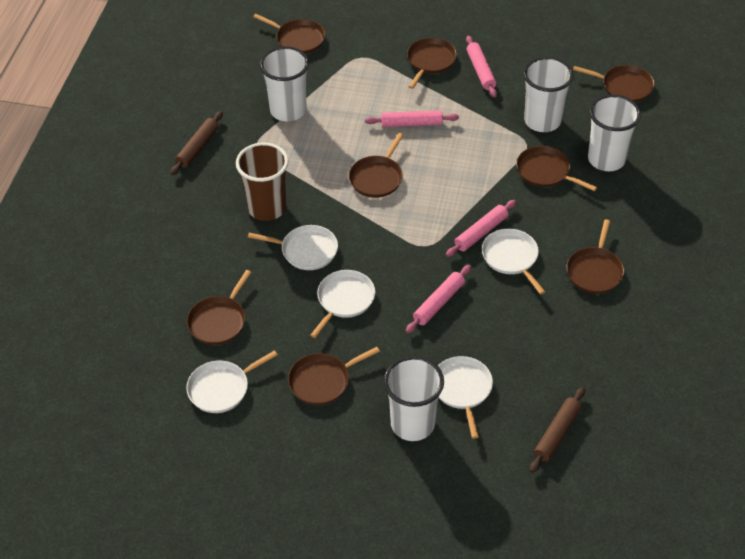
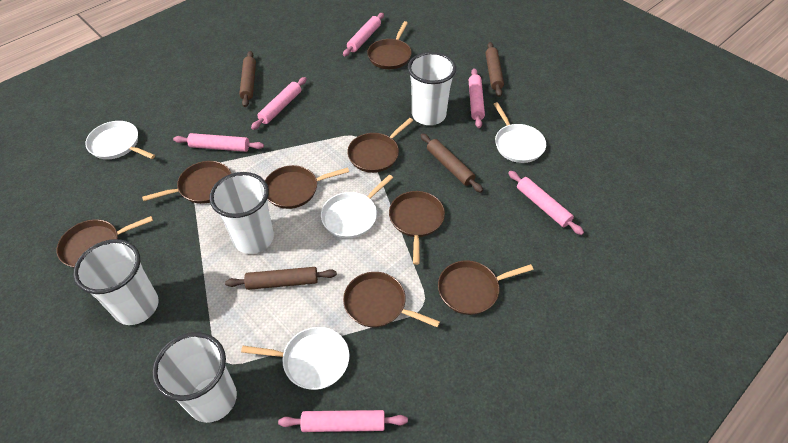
brown cup: [236,143,289,221] = 1 -> none = 0
brown rolling pin: [171,111,223,175] [530,387,585,473] = 2 -> [225,267,337,290] [239,51,256,107] [420,133,483,193] [485,42,504,97] = 4
pink rolling pin: [365,110,459,127] [406,265,471,333] [446,200,516,257] [466,36,497,98] = 4 -> [173,133,264,152] [251,77,307,130] [278,410,408,432] [343,13,384,56] [469,68,485,128] [508,171,584,235] = 6
white pan: [186,350,278,413] [248,225,338,270] [310,270,375,338] [438,356,493,439] [482,229,545,294] = 5 -> [85,121,155,159] [241,327,349,390] [321,175,393,238] [494,102,546,163] = 4

